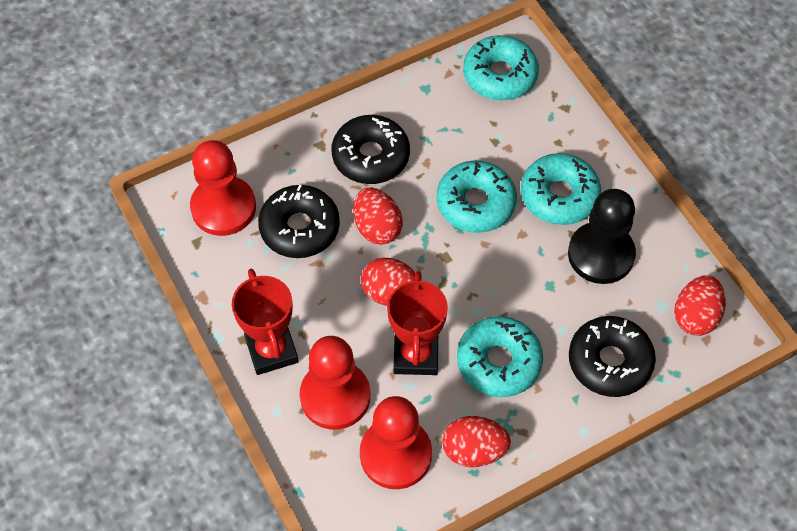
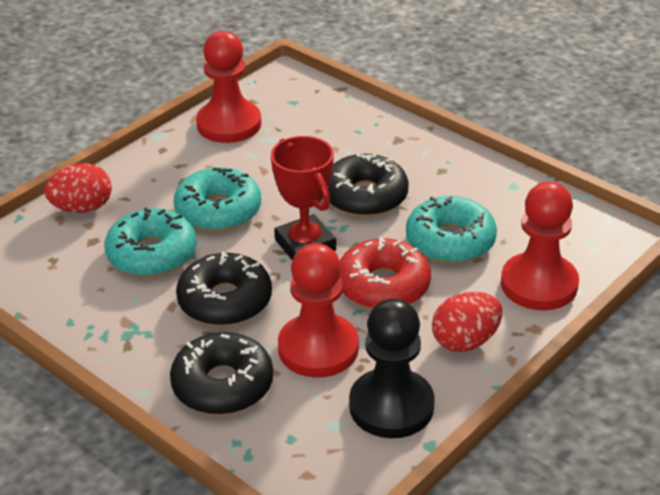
red donut: none = 0 -> [340,237,431,309] = 1
red egg: [353,188,403,245] [361,258,416,306] [442,416,511,467] [674,275,726,336] = 4 -> [45,163,112,213] [432,292,503,352] = 2
red trophy: [232,269,298,375] [387,271,448,375] = 2 -> [271,136,336,261] = 1
turquoise donut: [437,161,517,233] [457,316,543,397] [463,35,539,100] [521,153,601,225] = 4 -> [105,207,197,277] [174,167,261,232] [406,196,497,263] = 3

